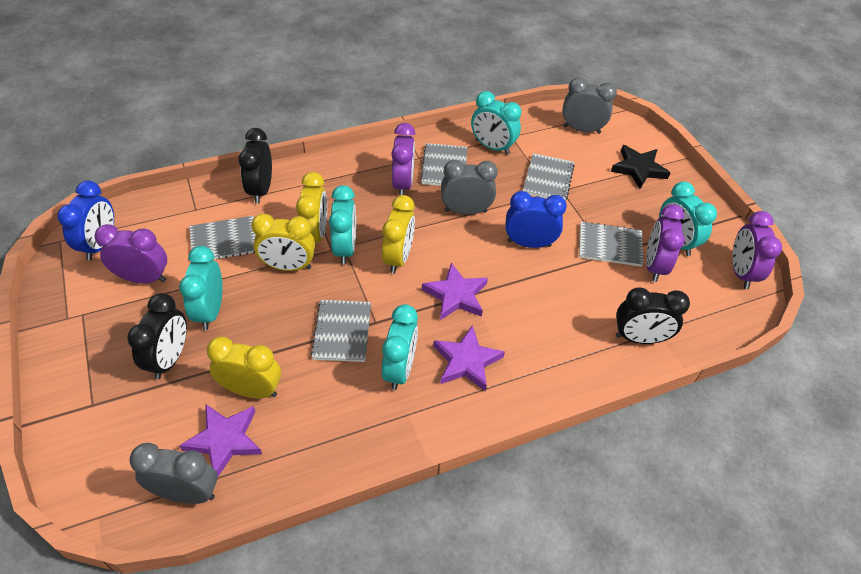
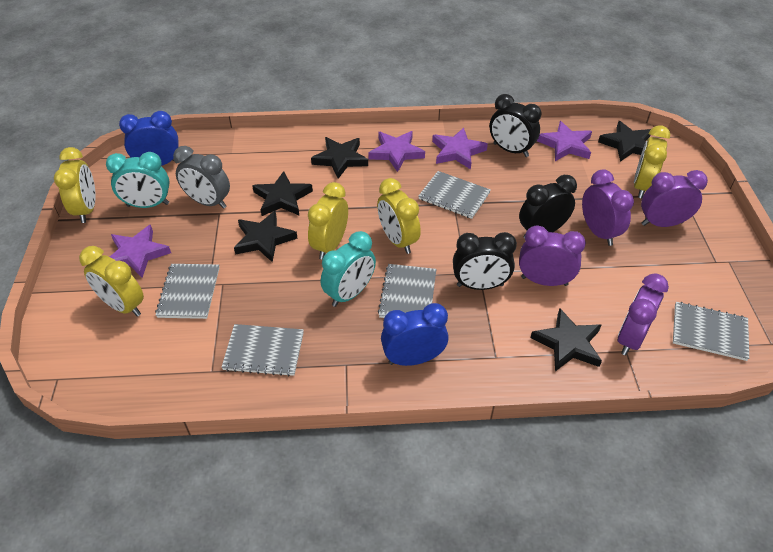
black star: [611,145,670,189] = 1 -> [234,210,298,262] [252,171,313,216] [311,137,368,179] [530,308,602,371] [598,121,651,162] = 5
grey clock: [130,443,217,504] [441,160,498,215] [562,77,617,134] = 3 -> [173,146,230,209] = 1
purple star: [179,404,262,478] [422,263,488,320] [433,325,505,392] = 3 -> [110,225,171,278] [368,131,425,172] [432,127,488,169] [537,121,592,161] = 4
turquoise clock: [179,246,222,330] [329,185,356,265] [382,304,418,390] [471,91,521,155] [659,181,717,256] = 5 -> [106,152,170,208] [321,231,376,307] = 2
yellow clock: [207,337,281,398] [251,213,315,271] [296,172,327,243] [382,195,415,274] = 4 -> [54,147,96,223] [79,246,144,317] [308,182,348,260] [377,178,421,254] [634,125,670,198] = 5

